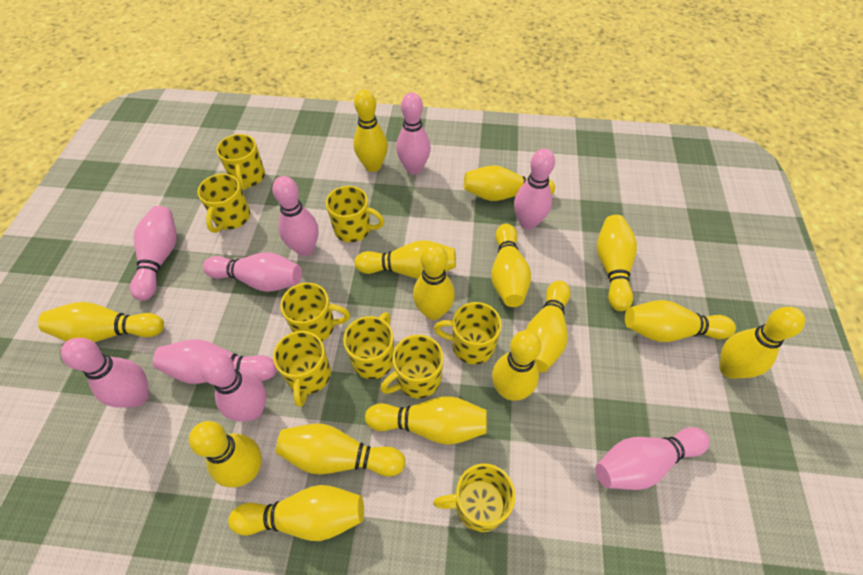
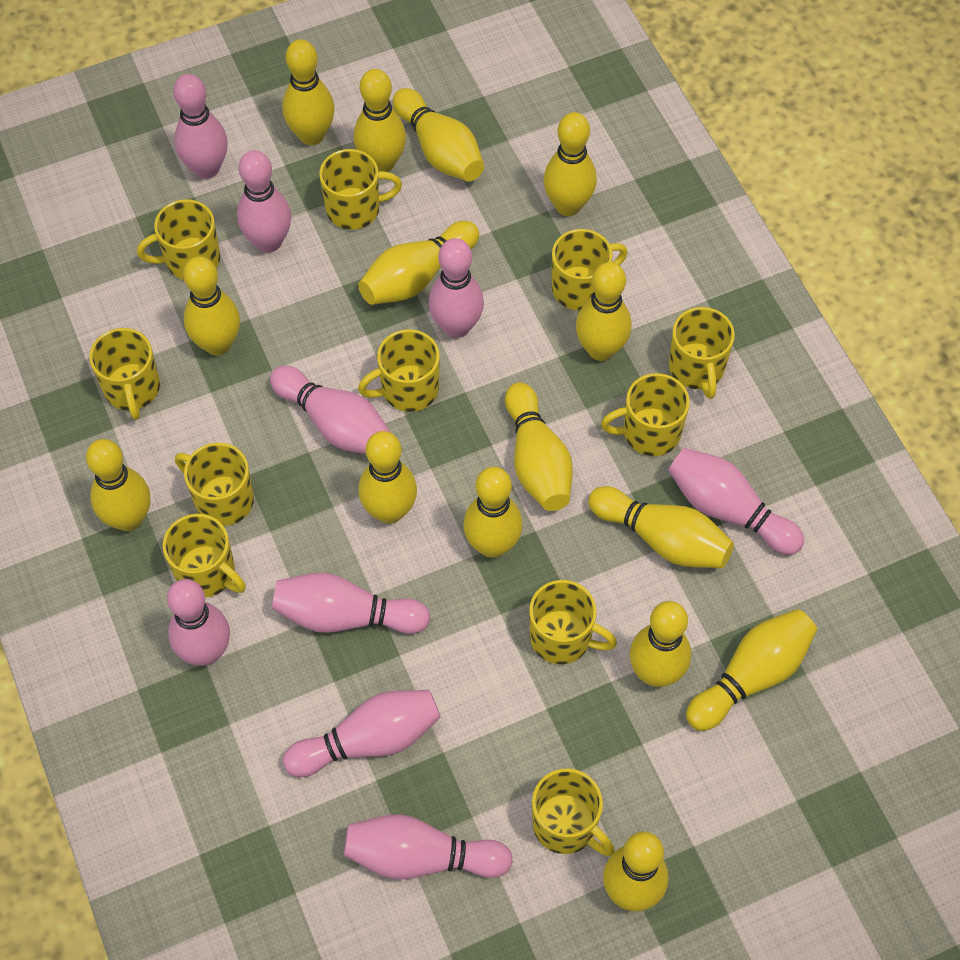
yellow mug: [197,174,250,233] [216,134,265,190] [273,331,331,407] [280,282,350,341] [326,186,384,242] [343,312,394,379] [380,335,444,398] [433,463,515,532] [434,302,502,365] = 9 -> [89,328,160,420] [137,199,220,280] [163,514,246,598] [175,443,254,526] [319,149,402,230] [358,329,440,412] [529,580,617,664] [532,768,615,856] [552,229,628,310] [601,373,690,456] [669,307,735,399] = 11

